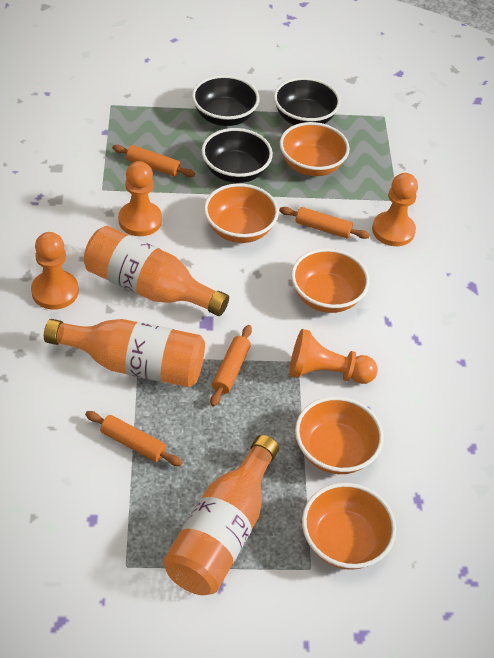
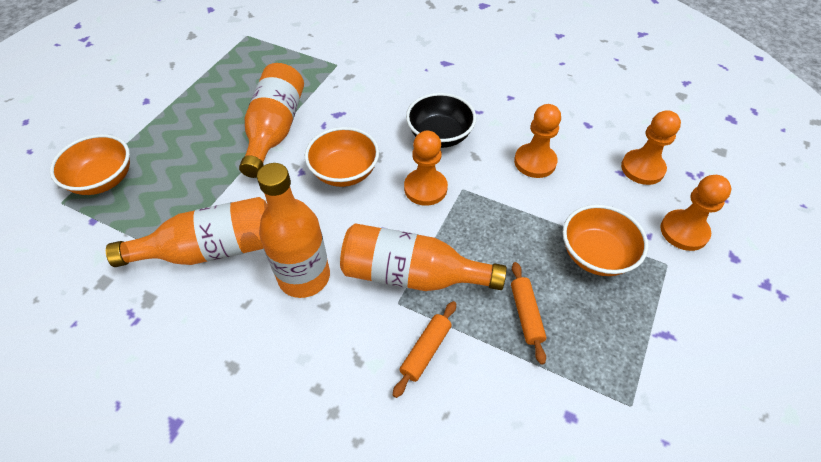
black bowl: [192,75,259,126] [201,128,273,183] [274,77,341,125] = 3 -> [406,93,477,148] = 1
orange bottle: [44,319,205,387] [84,226,229,316] [163,435,279,595] = 3 -> [106,197,267,267] [239,63,304,178] [257,163,330,298] [340,224,507,291] = 4
orange bowl: [204,183,279,243] [280,122,350,176] [291,248,370,313] [295,396,384,474] [302,483,396,570] = 5 -> [50,134,130,195] [305,127,379,187] [563,204,648,276] = 3
orange rolling pin: [85,411,182,466] [112,145,195,177] [210,325,252,407] [279,207,370,239] = 4 -> [393,301,456,398] [511,262,546,365] = 2

